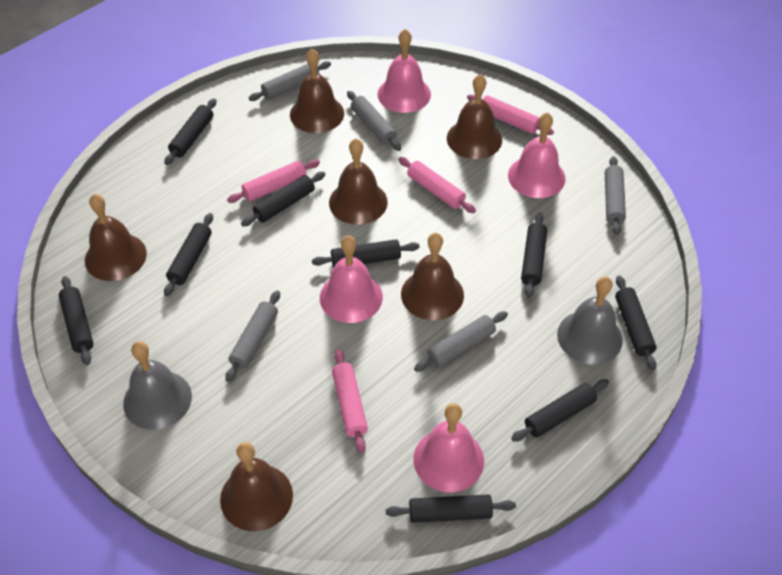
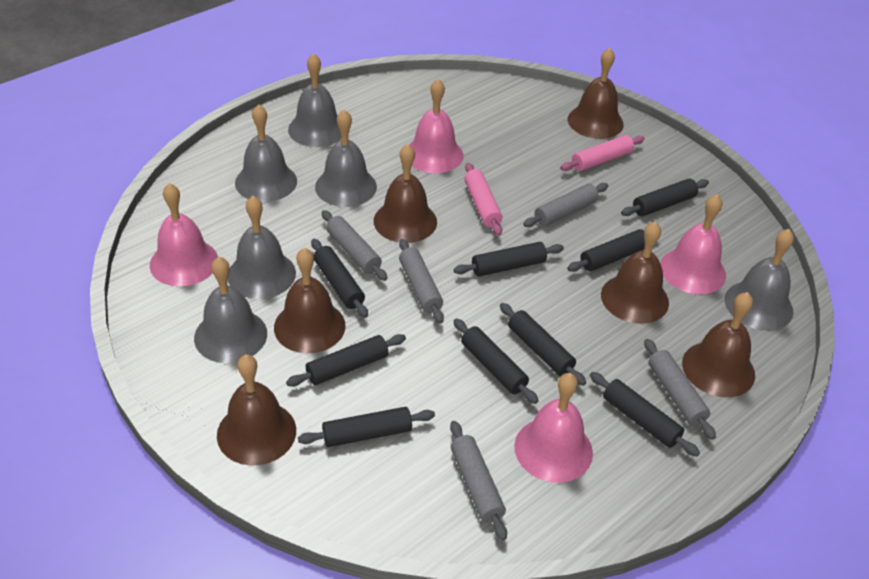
grey bell: [123,341,192,430] [557,276,623,364] = 2 -> [194,257,267,363] [228,196,296,299] [235,104,297,202] [288,53,341,147] [315,110,377,207] [724,229,794,330] = 6
pink rolling pin: [227,160,320,203] [332,349,368,453] [398,157,476,213] [467,95,554,135] = 4 -> [464,163,503,236] [560,135,645,171] = 2

